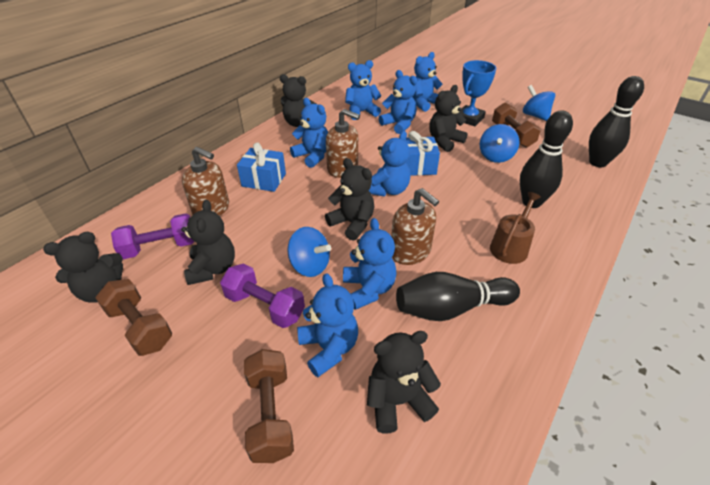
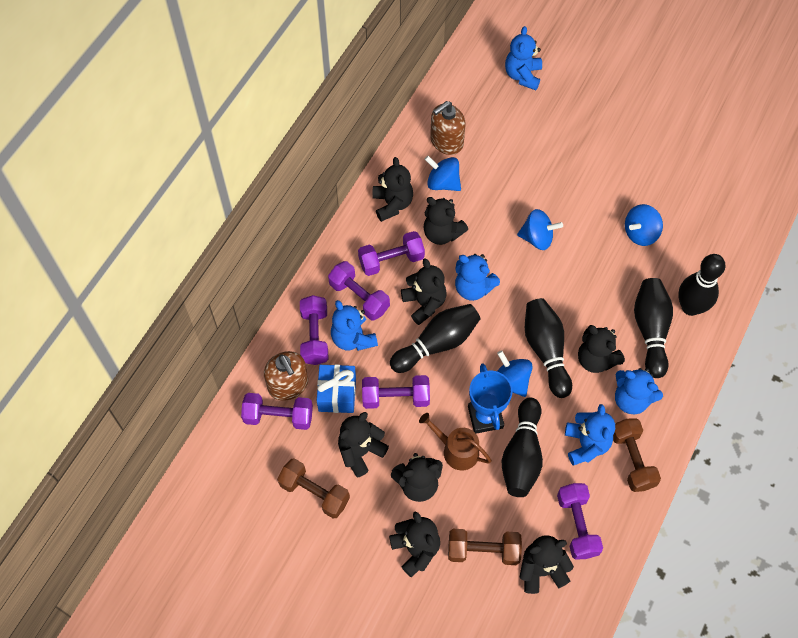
black bowling pin: [396,272,520,321] [520,110,573,208] [589,76,644,167] = 3 -> [390,304,481,373] [502,397,543,497] [525,298,572,398] [634,278,673,378] [678,254,726,316] = 5
black teddy bear: [43,232,123,303] [181,200,235,285] [280,74,316,127] [325,158,374,241] [367,331,441,434] [429,85,468,152] = 6 -> [338,412,389,478] [372,157,413,222] [389,511,440,577] [391,453,443,502] [401,259,446,325] [423,197,468,245] [520,535,574,594] [578,325,625,373] = 8
blue gift: [237,143,286,192] [405,131,440,176] = 2 -> [317,364,356,413] = 1
blue spinning top: [288,227,331,277] [480,124,520,163] [523,85,555,121] = 3 -> [425,156,461,191] [497,350,533,397] [517,209,563,250] [625,204,663,246] = 4
blue teddy bear: [290,98,328,168] [297,273,358,377] [343,218,397,310] [345,60,381,120] [369,131,410,197] [379,70,417,134] [412,52,443,112] = 7 -> [331,300,378,351] [455,254,500,301] [505,26,542,90] [565,404,615,465] [615,368,663,414] = 5
brown soap dispenser: [182,147,229,216] [326,109,360,178] [391,188,439,265] = 3 -> [264,351,308,401] [430,101,465,155] = 2
purple dumbbell: [111,213,195,259] [220,263,305,328] = 2 -> [241,393,313,430] [300,295,328,365] [328,261,390,320] [358,231,425,276] [362,375,430,409] [557,483,603,560] = 6

